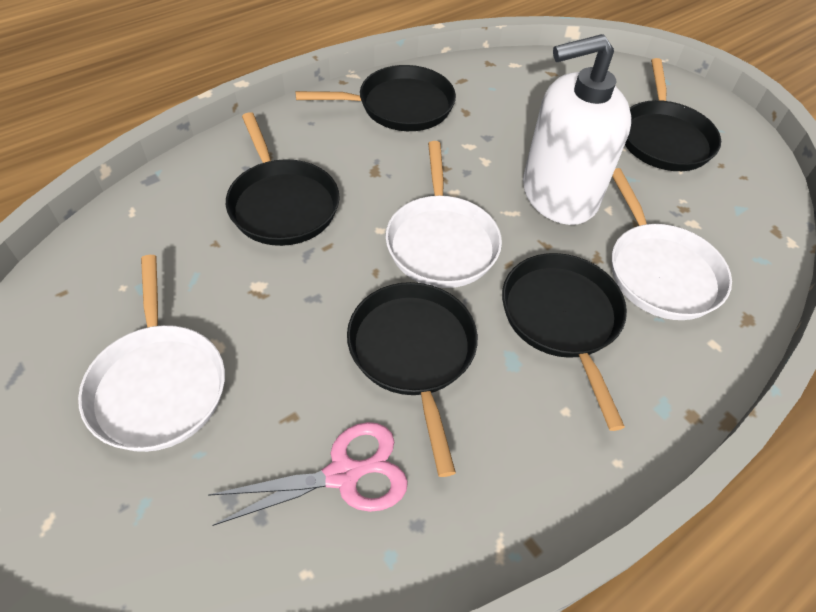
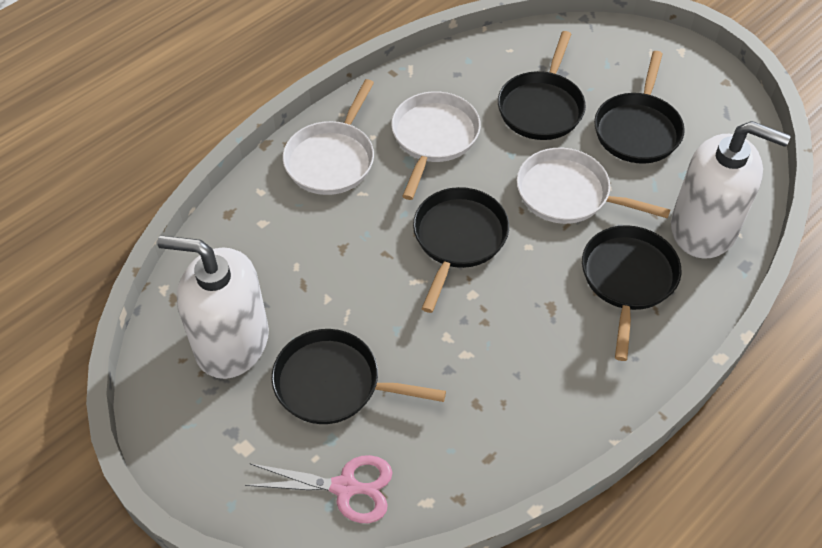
white soap dispenser: [523,34,631,225] = 1 -> [157,235,269,379] [671,121,790,259] = 2

